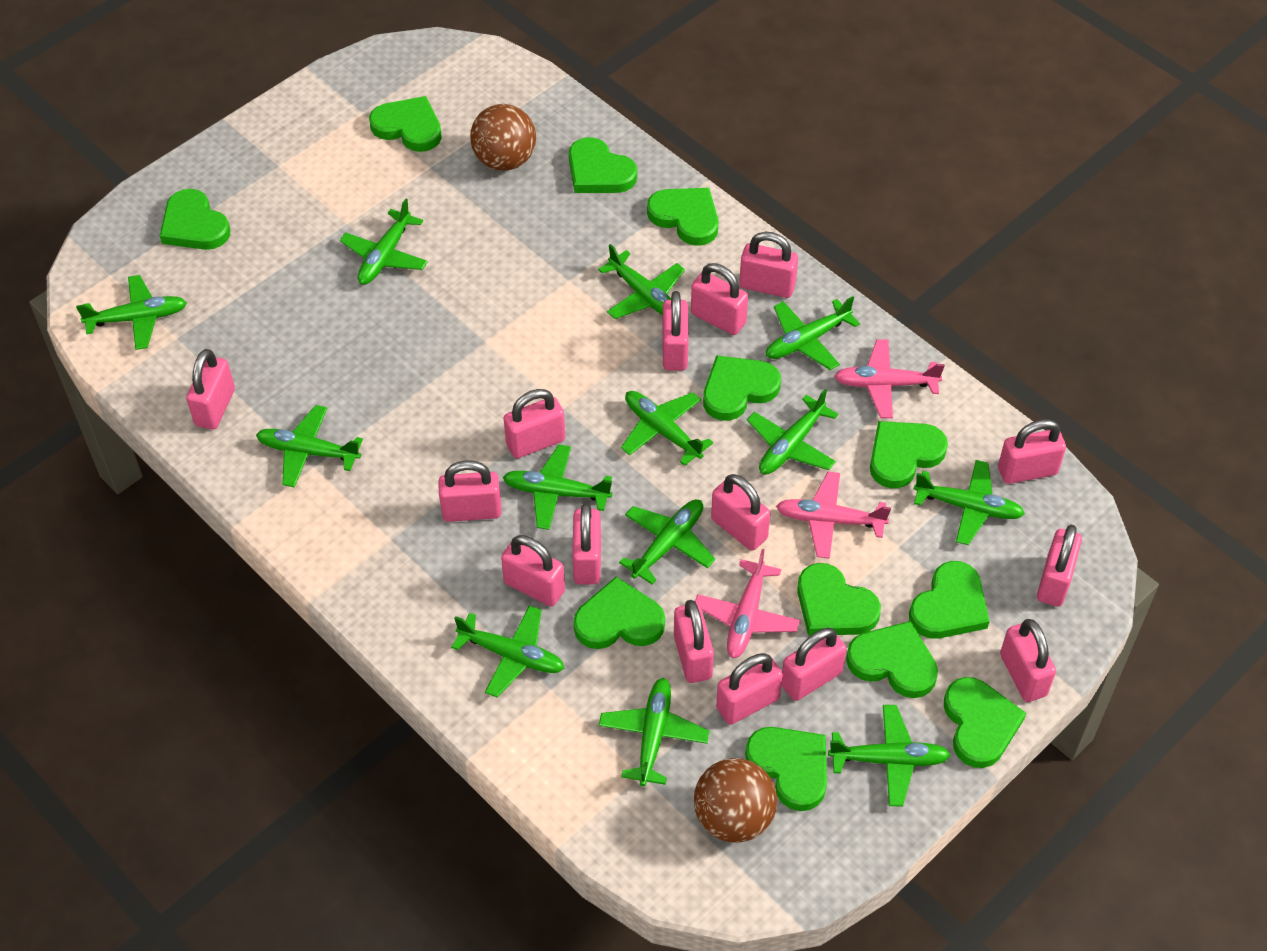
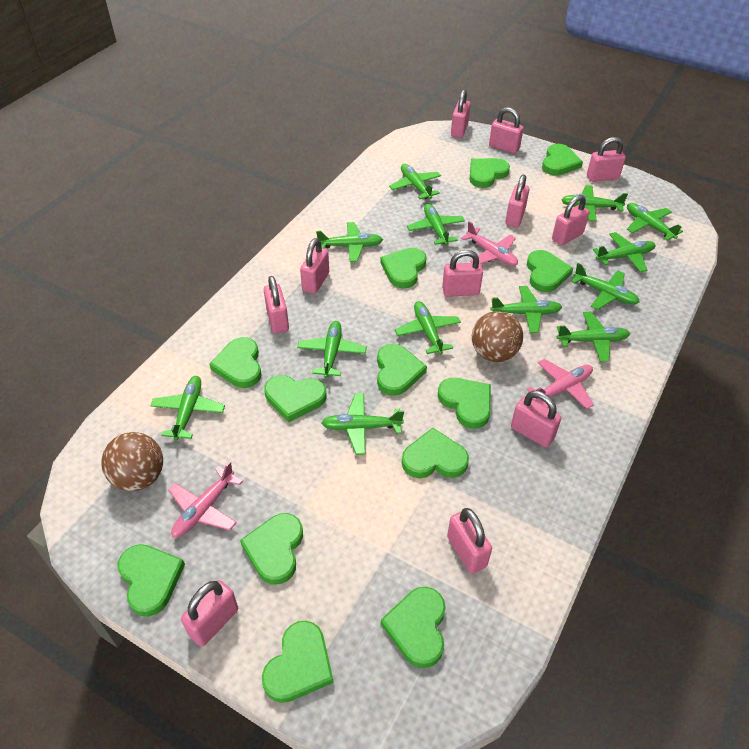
green heart: [160,189,230,250] [369,96,442,152] [569,137,637,193] [573,577,665,649] [647,188,719,246] [703,355,781,421] [745,727,827,811] [797,563,881,636] [846,621,938,698] [870,421,948,488] [909,561,990,639] [944,677,1026,768] = 12 -> [118,544,185,617] [209,337,261,388] [240,513,303,585] [262,620,334,703] [264,375,326,422] [377,344,427,396] [380,248,426,289] [381,587,446,668] [402,428,469,478] [438,378,491,429] [470,158,510,188] [527,250,573,292] [542,144,583,176] = 13
pink padlock: [186,349,235,429] [438,460,502,522] [501,535,565,607] [504,389,565,458] [572,503,601,584] [662,291,689,370] [674,600,714,683] [691,263,748,335] [711,474,770,551] [716,653,783,725] [739,232,798,298] [782,628,847,701] [998,419,1066,484] [1000,619,1056,702] [1037,524,1082,607] = 15 -> [181,580,238,647] [264,276,289,334] [300,238,329,294] [442,250,483,297] [447,508,492,574] [451,89,471,138] [489,107,524,154] [505,175,530,227] [511,391,561,447] [552,195,589,246] [587,137,626,182] = 11

